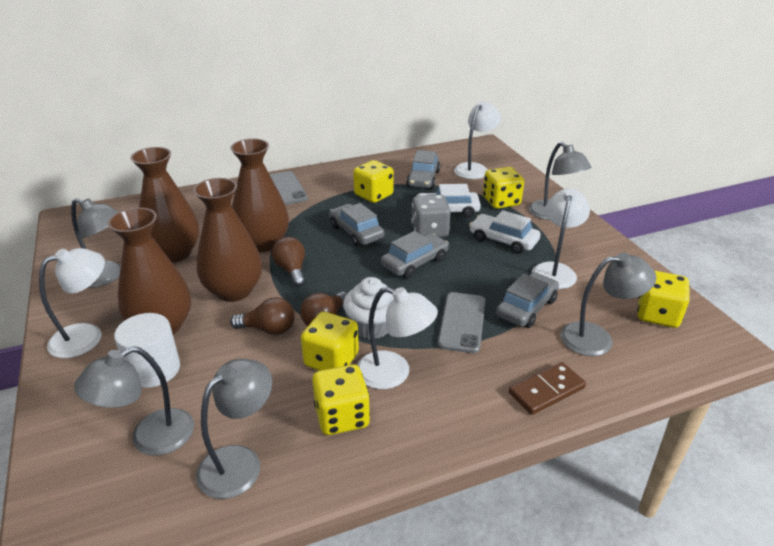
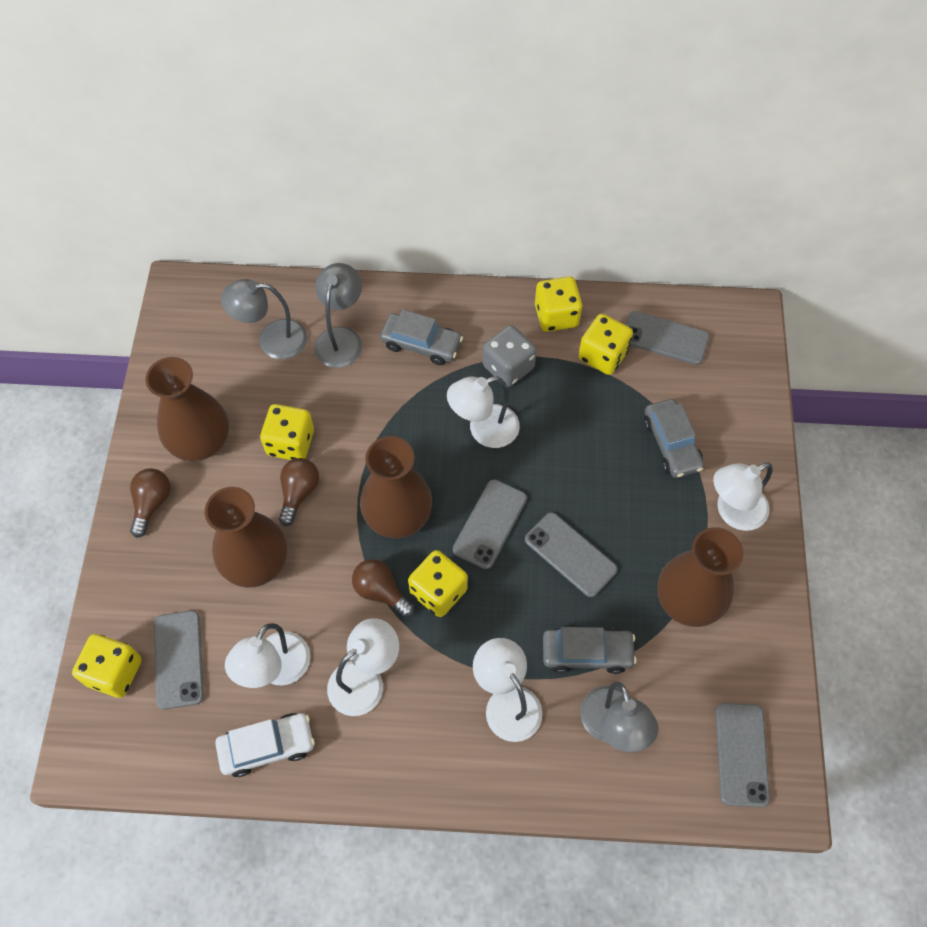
brown domino: [509,362,586,415] = 1 -> none = 0
grey car: [329,203,385,247] [381,231,449,278] [406,150,440,189] [496,272,559,328] = 4 -> [380,309,463,365] [543,627,637,674] [644,399,704,478] = 3
grey lamp: [71,198,121,288] [74,346,194,456] [196,359,272,499] [529,142,591,220] [560,252,656,356] = 5 -> [221,279,308,359] [314,263,362,368] [580,682,658,752] = 3
grey phone: [269,171,308,205] [438,292,486,353] = 2 -> [154,610,204,710] [453,479,527,569] [525,512,618,597] [625,311,710,365] [716,703,770,807] = 5
white car: [416,184,481,218] [469,210,541,254] = 2 -> [215,713,315,777] = 1
white cupcake: [343,277,394,339] = 1 -> none = 0
white cylinder: [114,313,180,388] = 1 -> none = 0
white lamp: [39,248,105,358] [357,287,438,389] [454,101,501,179] [532,189,590,289] = 4 -> [225,623,311,688] [327,618,399,716] [447,376,520,448] [473,638,542,742] [713,463,773,531] = 5

